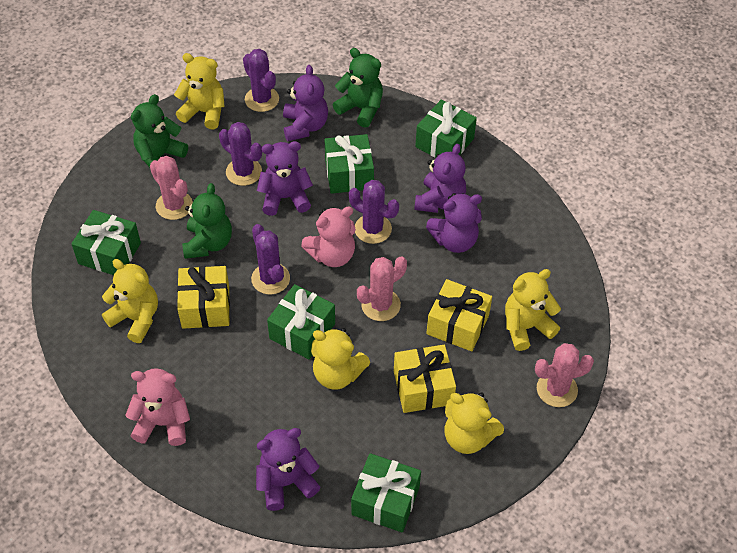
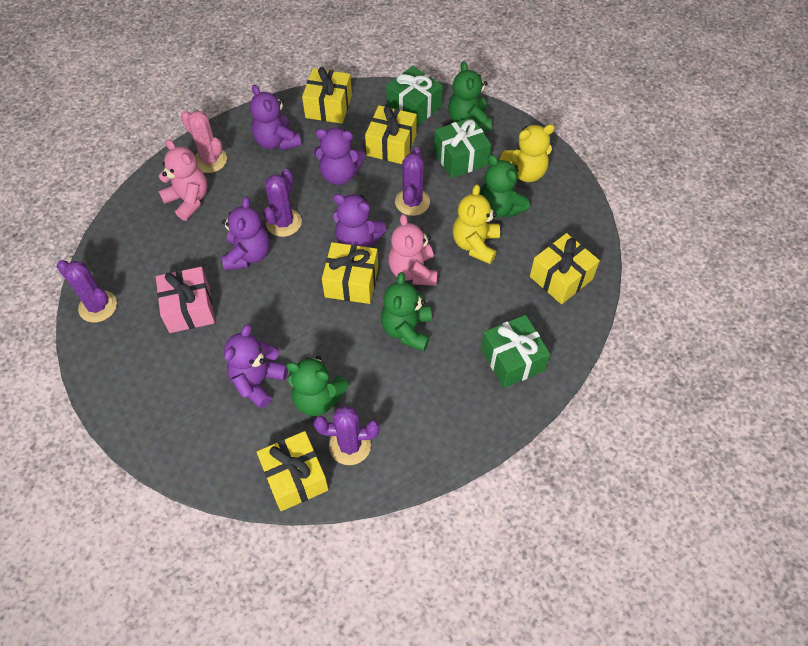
green gift: [71,210,141,275] [267,284,335,359] [325,134,374,194] [351,453,421,533] [415,99,477,158] = 5 -> [386,66,443,126] [434,117,491,178] [481,315,550,388] = 3
green teddy bear: [131,94,188,167] [182,183,232,259] [333,48,383,128] = 3 -> [286,356,350,416] [381,272,432,351] [448,61,492,131] [480,154,530,218] = 4
pink cactus: [150,156,193,220] [357,256,407,321] [535,343,594,407] = 3 -> [181,110,227,173] = 1
pink gift: none = 0 -> [156,267,215,333] = 1
yellow gift: [177,266,230,329] [394,345,456,413] [426,279,492,351] = 3 -> [257,431,329,511] [302,67,352,124] [322,242,378,304] [365,105,417,164] [530,233,600,304] = 5
yellow teddy bear: [102,259,158,343] [174,53,225,129] [311,328,370,390] [445,392,504,454] [505,269,561,351] = 5 -> [453,184,500,264] [499,124,555,182] = 2

